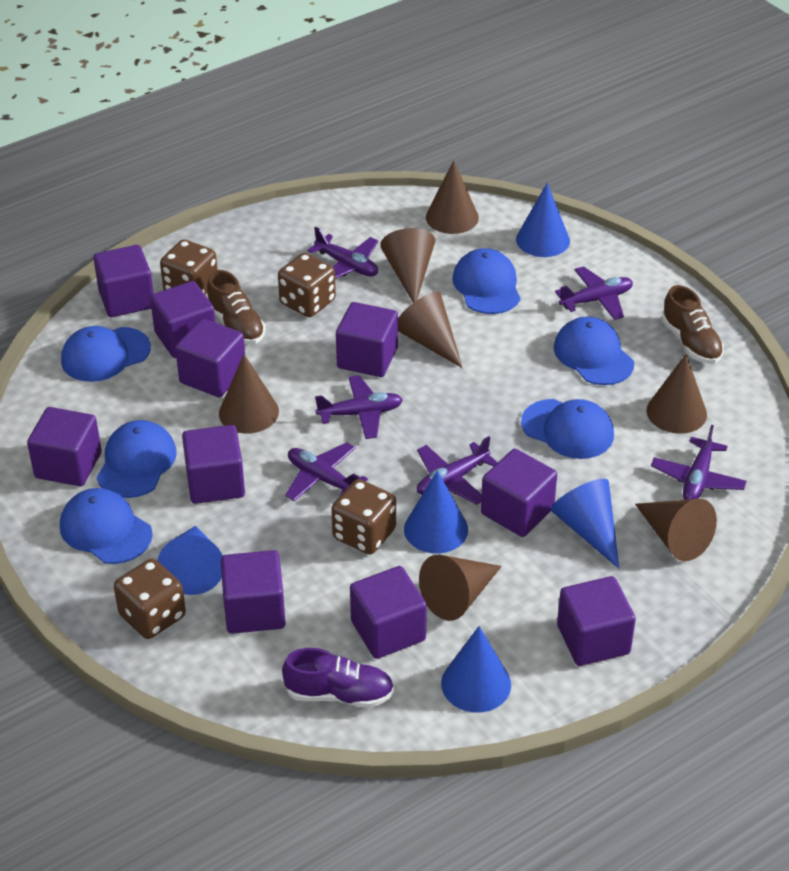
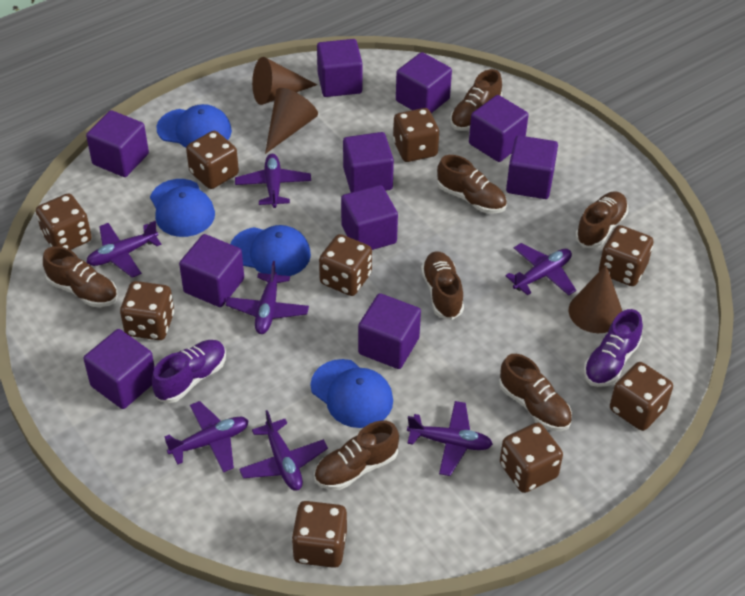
blue cap: [60,488,153,564] [61,326,151,382] [96,420,177,498] [452,248,521,314] [521,399,614,459] [554,316,634,385] = 6 -> [150,179,215,237] [156,104,232,147] [230,225,311,276] [311,359,393,428] = 4
blue cone: [158,526,223,595] [404,471,468,553] [441,626,511,713] [516,183,570,257] [551,479,619,569] = 5 -> none = 0
brown cone: [219,354,279,434] [380,228,435,303] [398,292,463,368] [419,554,502,621] [426,160,479,234] [635,499,717,561] [647,354,707,434] = 7 -> [252,57,317,105] [265,88,318,154] [569,265,622,333] = 3
brown dice: [114,559,186,639] [160,239,218,295] [278,253,336,317] [331,479,396,554] = 4 -> [36,193,92,250] [120,281,174,340] [186,131,239,189] [292,501,347,568] [319,234,372,296] [393,108,439,162] [500,423,563,493] [599,225,653,286] [610,362,673,431] = 9
brown shoe: [207,270,265,345] [661,285,724,364] = 2 -> [43,246,118,307] [314,421,399,490] [421,251,464,320] [437,155,507,214] [450,69,502,131] [499,354,572,431] [575,191,628,248] = 7
purple plane: [285,442,368,501] [307,227,379,279] [315,375,403,439] [417,436,498,505] [555,266,633,320] [651,425,747,500] = 6 -> [86,221,161,278] [165,401,249,472] [226,261,309,334] [235,154,311,208] [239,410,328,491] [407,401,493,476] [505,243,576,296] = 7
purple shoe: [282,648,394,708] = 1 -> [152,340,226,403] [584,309,643,387] = 2

